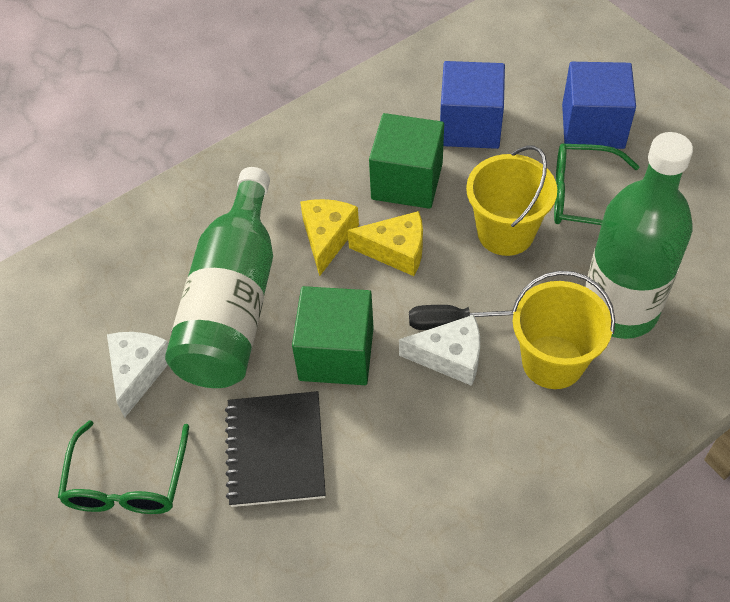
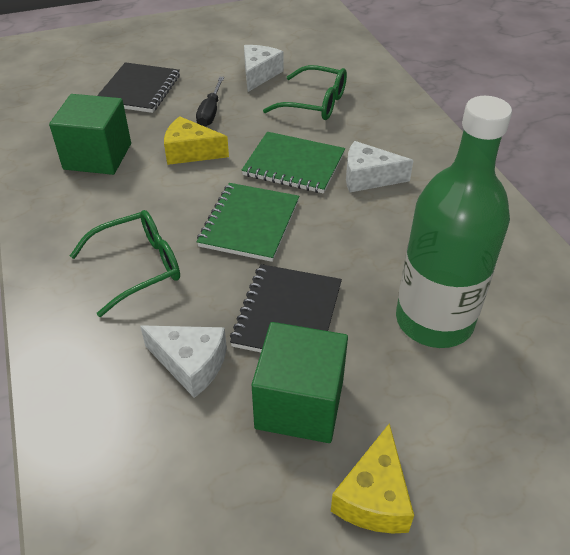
black notebook: [225,391,326,507] = 1 -> [97,62,180,113] [230,264,342,352] = 2
blue cube: [440,61,505,149] [562,62,636,149] = 2 -> none = 0
green bottle: [165,167,273,388] [585,132,693,339] = 2 -> [396,96,512,348] = 1
green notebook: none = 0 -> [197,183,299,262] [241,132,345,194] = 2
white cheese: [107,332,169,417] [399,315,480,386] = 2 -> [140,325,227,398] [244,45,284,92] [346,141,413,192] = 3
yellow bucket: [466,146,557,256] [512,271,615,389] = 2 -> none = 0

